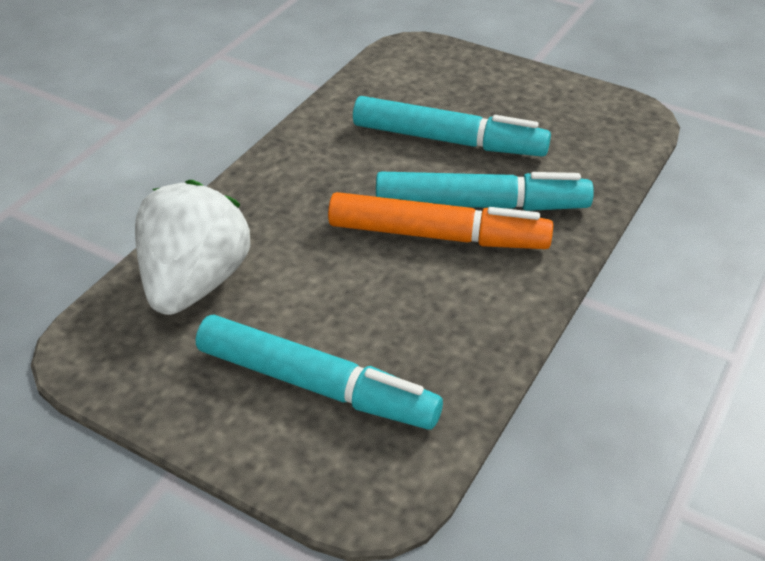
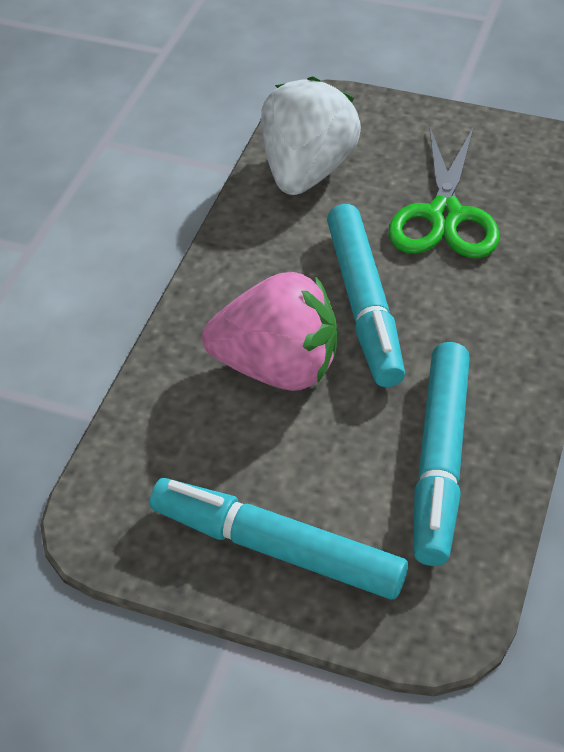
green scissors: none = 0 -> [388,126,500,258] = 1
orange marker: [328,192,553,249] = 1 -> none = 0
pink strawberry: none = 0 -> [202,272,337,391] = 1

